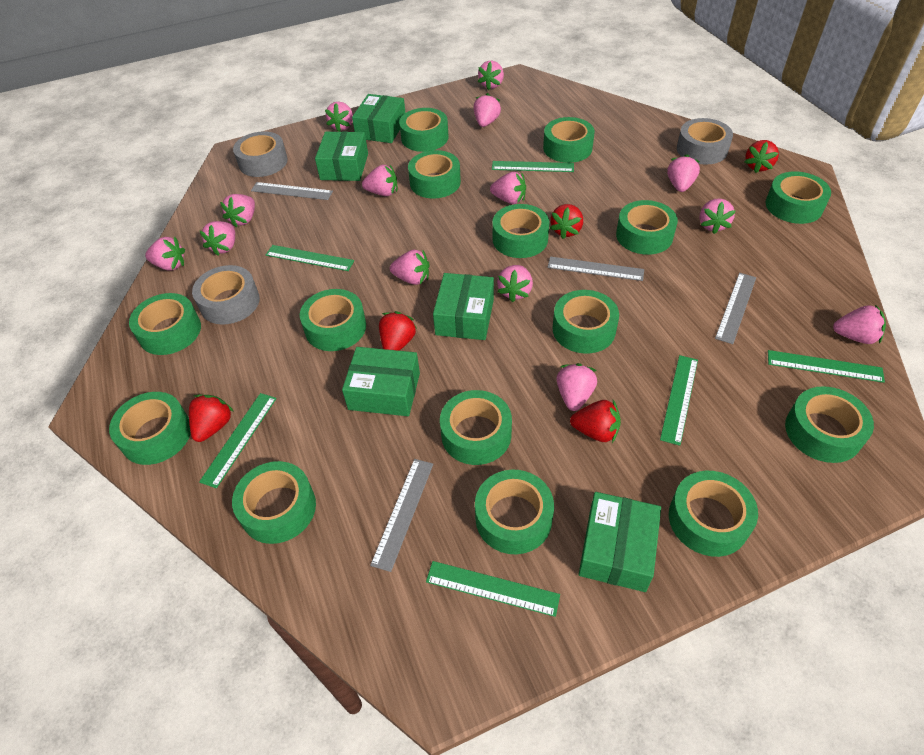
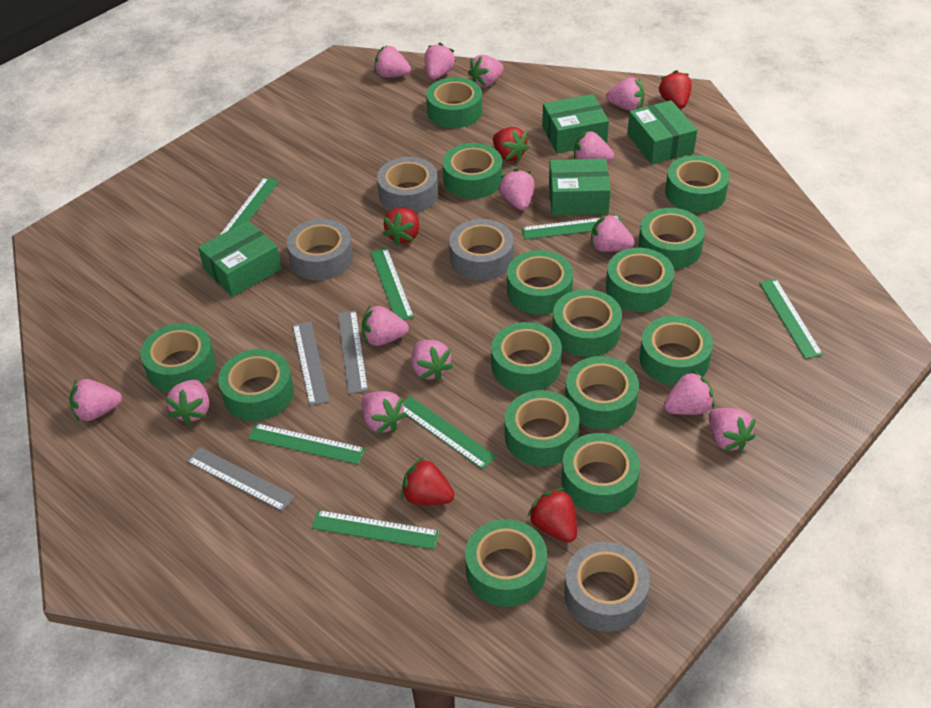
green box: [315,131,368,181] [342,347,420,416] [352,94,406,143] [433,273,494,340] [579,492,661,592] = 5 -> [198,221,282,297] [542,94,609,154] [549,159,611,215] [627,100,697,165] = 4
green ruler: [199,393,277,488] [266,245,354,271] [426,561,560,617] [492,161,574,172] [660,355,698,446] [768,350,885,383] = 6 -> [220,177,279,235] [248,423,366,465] [312,510,439,549] [370,248,414,320] [402,396,496,470] [522,216,623,239] [759,279,823,359] = 7
grey ruler: [251,182,333,200] [370,459,433,572] [547,256,644,281] [715,273,756,344] = 4 -> [187,447,295,511] [293,321,329,406] [338,310,368,394] = 3
grey tape: [192,265,260,325] [233,131,288,177] [677,118,733,165] = 3 -> [287,219,353,280] [377,157,438,213] [449,219,514,281] [564,542,650,632] = 4

